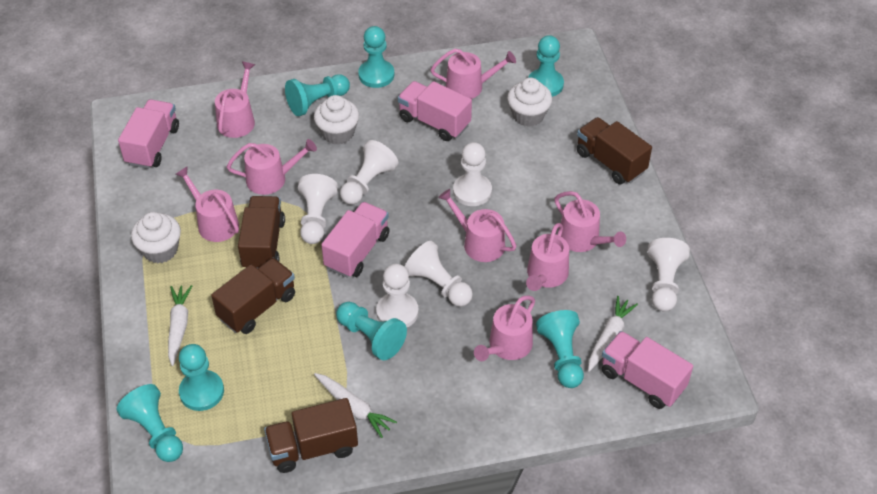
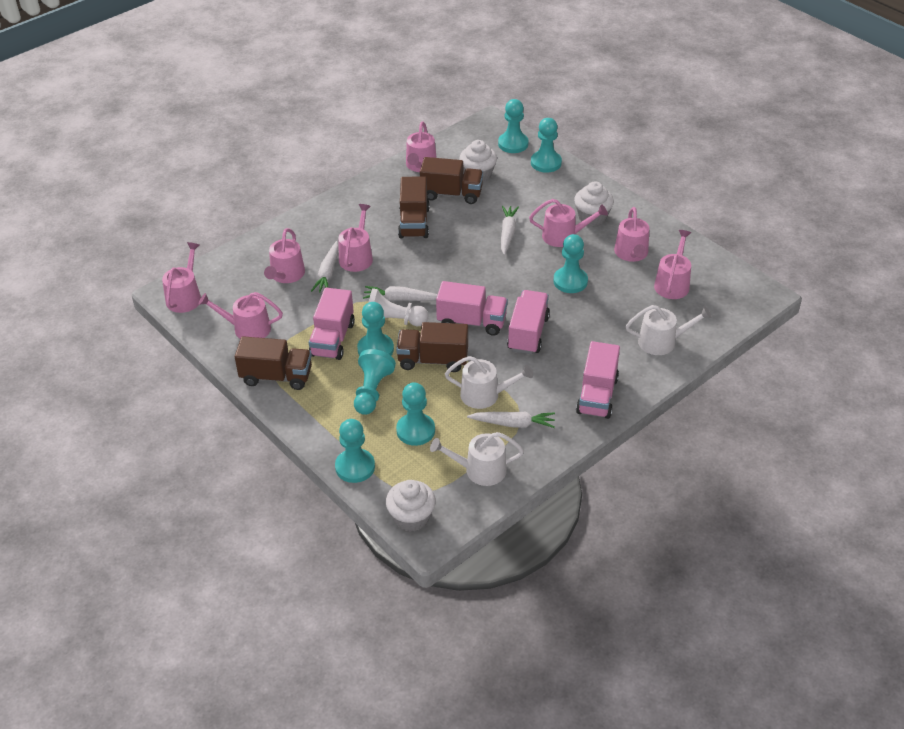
white carrot: [168,285,192,366] [314,373,397,438] [588,296,638,372] = 3 -> [311,241,339,293] [363,286,438,301] [467,412,555,428] [501,206,519,255] = 4
white pawn: [298,174,338,244] [340,140,398,205] [376,264,419,327] [405,241,473,307] [453,142,492,206] [647,238,690,312] = 6 -> [368,288,428,326] = 1
white watering can: none = 0 -> [430,432,524,486] [445,356,533,409] [626,305,712,355] = 3

